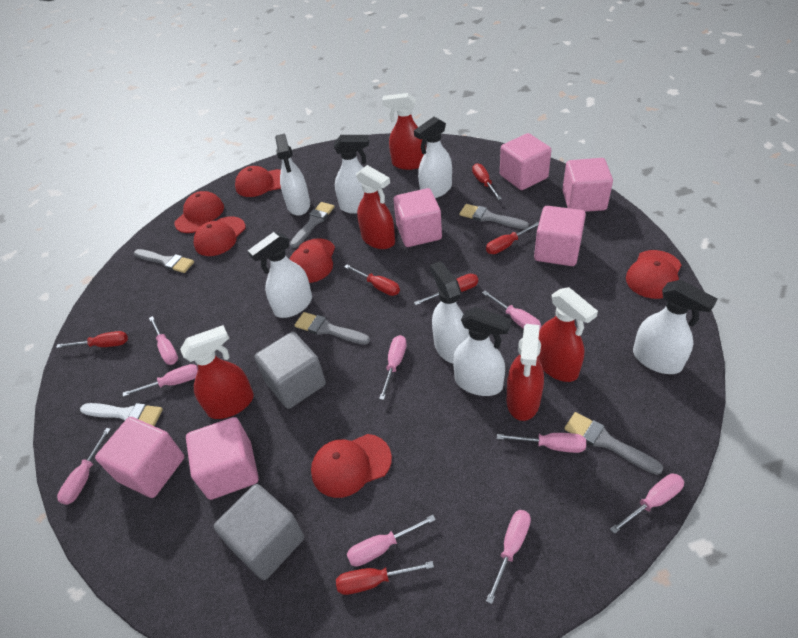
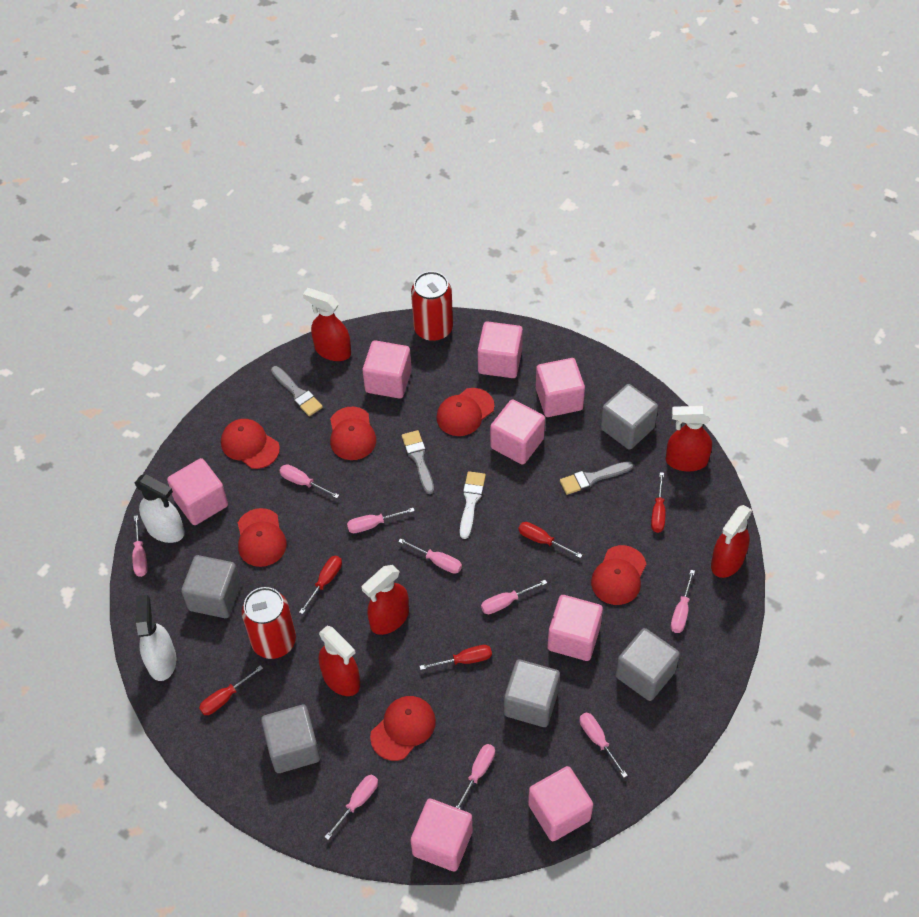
grey brush: [134,249,194,273] [290,202,334,248] [295,312,370,345] [460,204,529,229] [564,412,663,475] = 5 -> [271,366,323,416] [402,430,434,494] [560,461,633,495] = 3
grey cube: [214,484,304,580] [254,332,326,409] = 2 -> [181,555,241,618] [261,705,320,773] [504,659,560,727] [600,384,658,450] [615,628,680,701] = 5
pink cube: [95,417,184,498] [186,417,259,500] [393,188,442,247] [500,133,551,190] [534,206,586,266] [562,158,613,212] = 6 -> [167,458,228,525] [362,340,412,399] [410,798,473,872] [478,321,523,378] [490,399,545,465] [528,766,593,841] [536,358,585,417] [548,595,603,661] = 8
red can: none = 0 -> [242,587,296,659] [411,271,453,342] = 2
red screwdriver: [56,331,128,348] [336,561,434,595] [344,265,400,296] [414,274,478,305] [472,163,502,200] [486,222,539,254] = 6 -> [199,665,263,715] [299,556,342,614] [420,645,492,670] [518,522,582,558] [651,472,665,533] = 5
white spray bottle: [248,232,312,318] [275,134,310,216] [334,135,369,214] [414,117,452,198] [430,261,469,363] [453,307,512,396] [633,280,717,374] = 7 -> [135,474,185,543] [136,595,176,681] = 2

